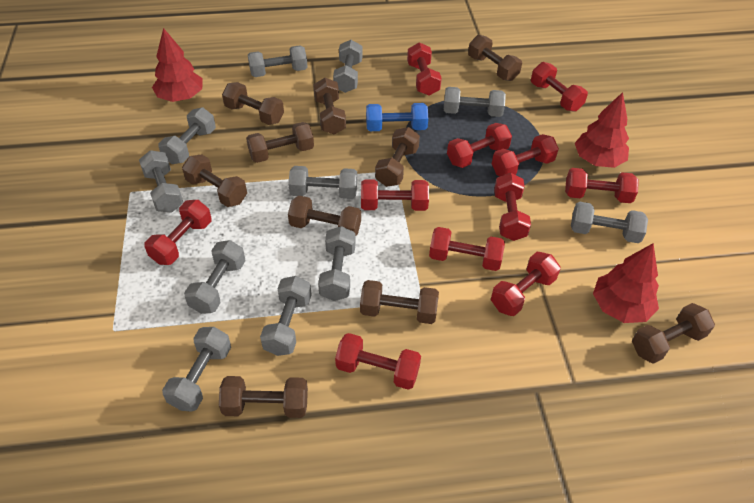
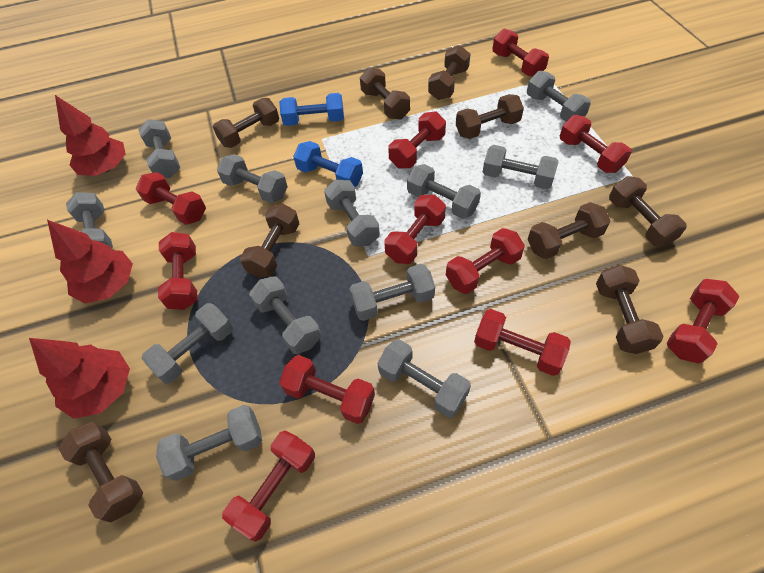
blue dumbbell: [366,103,428,131] = 1 -> [279,93,344,126] [293,141,363,187] = 2
brown dumbbell: [182,154,247,207] [219,376,308,418] [222,82,284,125] [246,122,314,163] [288,196,361,236] [313,78,346,135] [360,280,439,324] [375,127,420,187] [468,35,522,81] [632,303,715,364] = 10 -> [58,422,143,522] [213,98,279,148] [240,203,299,278] [360,67,410,120] [428,45,470,100] [456,94,524,139] [528,202,611,259] [596,265,664,354] [609,176,687,247] = 9
grey dumbbell: [139,150,183,213] [159,108,216,164] [162,327,231,411] [184,240,245,314] [248,45,308,77] [260,276,312,356] [289,166,357,199] [318,226,356,301] [333,40,362,93] [444,87,506,117] [571,202,648,243] = 11 -> [66,192,113,249] [138,119,180,178] [142,303,233,384] [156,405,262,481] [217,154,288,203] [249,276,321,354] [324,179,380,247] [349,264,435,321] [377,339,471,418] [407,164,481,219] [483,145,559,189] [527,71,591,122] = 12

